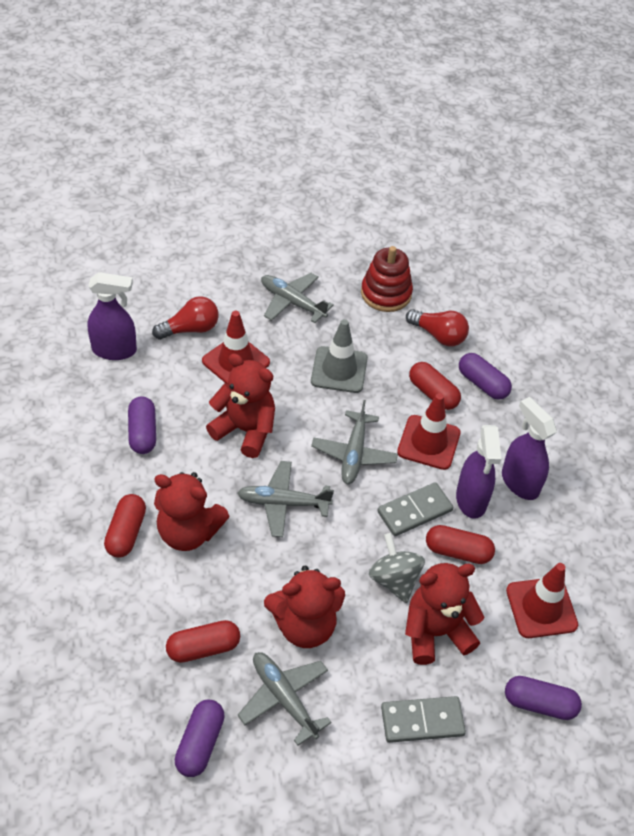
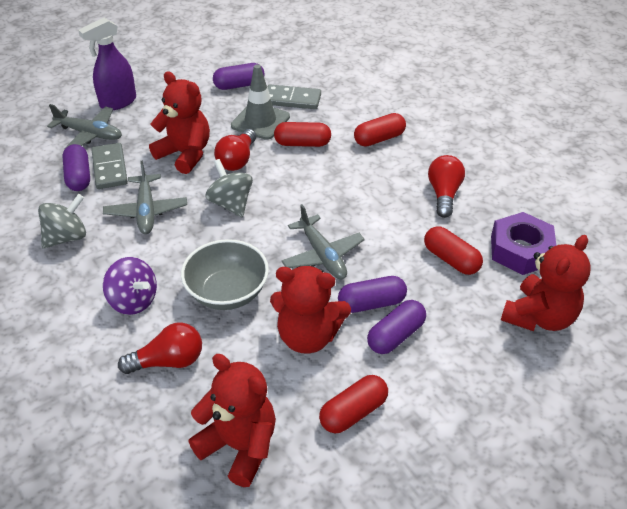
grey bowl: none = 0 -> [181,239,269,310] = 1
grey plane: [237,461,334,537] [238,652,332,746] [261,273,334,323] [311,400,398,484] = 4 -> [47,104,122,149] [103,161,187,234] [282,204,365,279] = 3
grey spinning top: [369,533,425,603] = 1 -> [38,194,86,249] [205,159,253,217] = 2
purple nut: none = 0 -> [491,212,556,275] = 1
purple spinning top: none = 0 -> [103,257,157,315] = 1
purple spray bottle: [88,272,137,360] [456,425,501,519] [502,397,557,500] = 3 -> [78,18,136,110] = 1
red light bulb: [152,296,219,340] [406,309,469,347] = 2 -> [118,323,202,374] [214,129,256,171] [428,155,465,218] = 3
red stacking toy: [361,246,413,312] = 1 -> none = 0
red traffic cone: [202,311,270,384] [397,393,461,470] [506,563,578,638] = 3 -> none = 0

